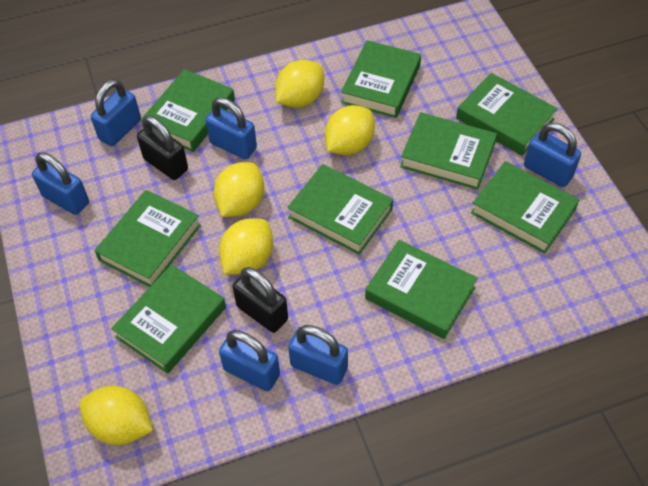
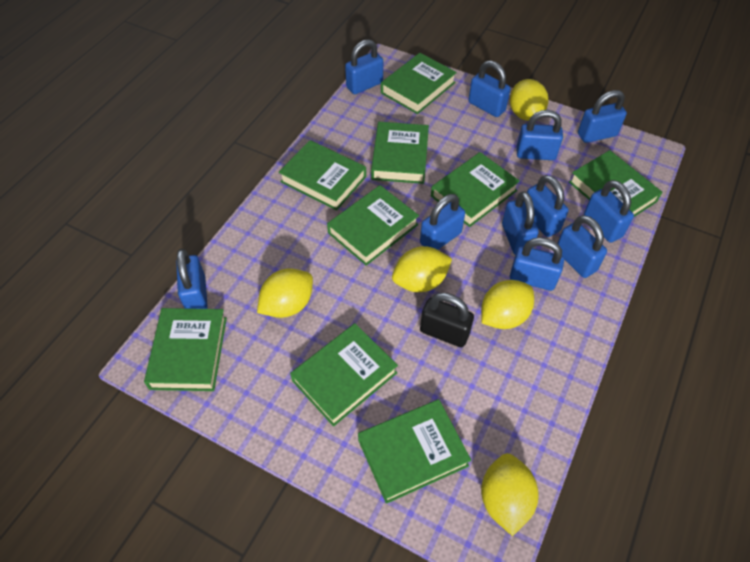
black padlock: [137,116,188,180] [233,267,288,333] = 2 -> [420,293,474,347] = 1
blue padlock: [32,152,89,215] [91,79,141,146] [205,97,257,159] [219,330,280,391] [288,325,348,385] [524,123,581,187] = 6 -> [176,249,208,309] [345,39,383,95] [420,194,465,250] [468,60,511,117] [502,191,539,255] [510,237,564,291] [516,110,563,160] [527,175,569,237] [557,215,607,278] [578,90,627,143] [584,180,634,243] = 11

